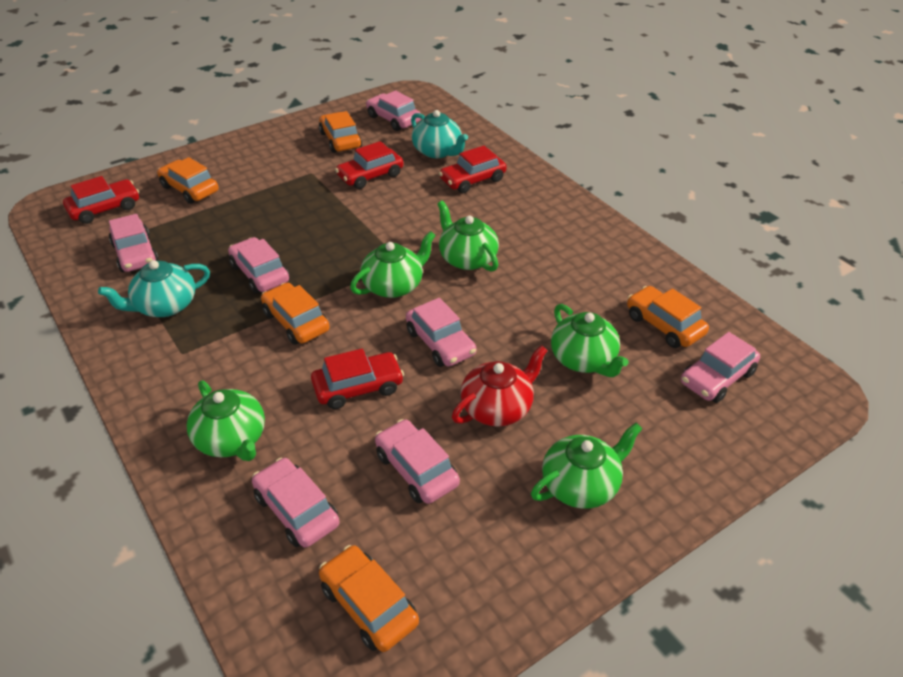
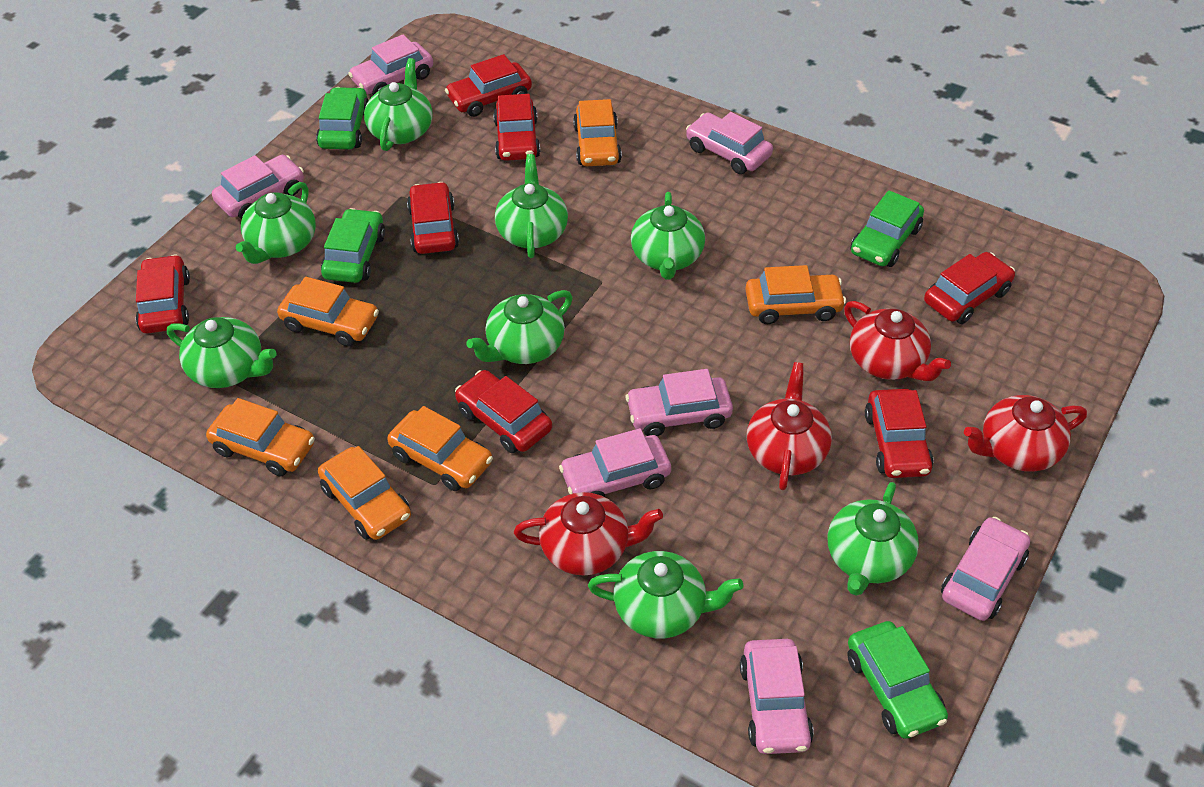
green car: none = 0 -> [316,87,369,149] [321,208,385,283] [847,621,948,739] [851,190,924,267] = 4
green teapot: [187,380,265,461] [350,231,436,298] [437,201,499,272] [531,423,642,509] [551,304,628,377] = 5 -> [167,317,277,388] [235,182,316,264] [364,58,433,151] [466,290,573,364] [495,154,568,258] [588,551,743,638] [631,192,705,279] [828,482,919,596] = 8
orange car: [157,157,218,204] [261,283,330,345] [319,111,362,153] [319,545,419,652] [627,286,709,348] = 5 -> [206,398,315,477] [277,277,379,347] [318,446,411,540] [387,406,493,491] [573,99,622,166] [745,265,846,324] = 6
red car: [63,176,139,224] [311,349,404,409] [335,141,403,189] [439,146,507,193] = 4 -> [136,254,190,333] [407,182,459,254] [445,54,532,117] [455,370,552,453] [493,94,540,161] [865,389,934,478] [924,252,1015,324] = 7
red teapot: [452,345,548,427] = 1 -> [514,492,663,575] [747,362,832,490] [844,301,951,381] [964,395,1087,472] = 4
turquoise teapot: [98,260,210,317] [411,110,468,158] = 2 -> none = 0

